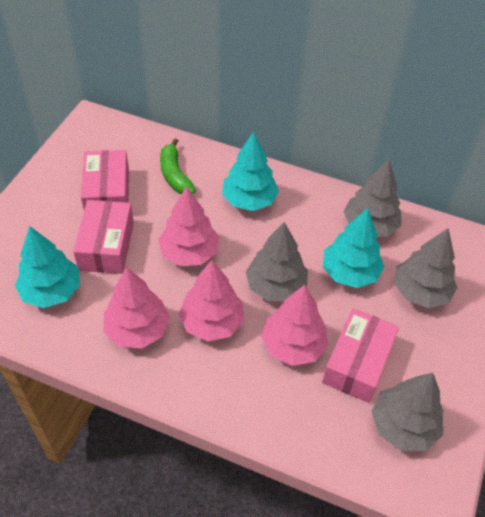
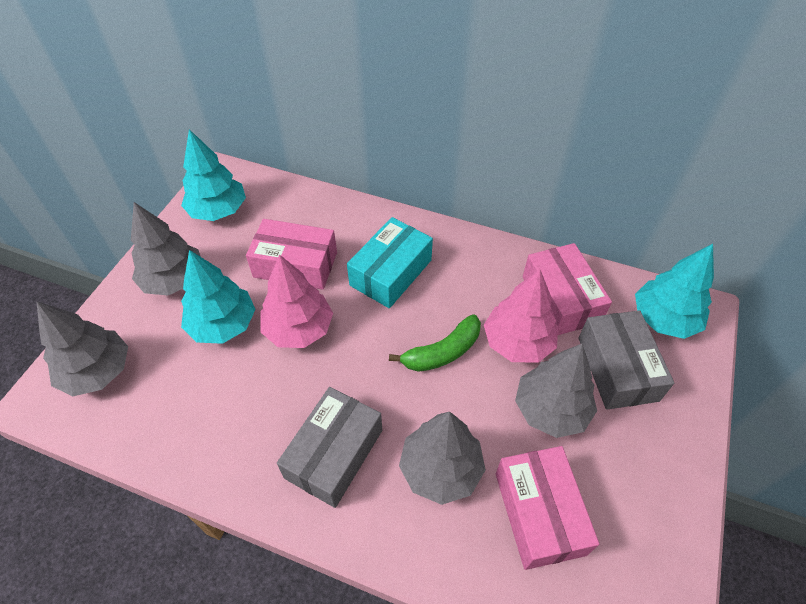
grey box: none = 0 -> [277,387,382,508] [579,310,674,410] = 2
pink tree: [104,268,170,348] [158,186,219,266] [179,260,244,341] [261,285,328,366] = 4 -> [260,254,333,348] [484,270,558,363] = 2
turquoise box: none = 0 -> [347,217,433,308] = 1

